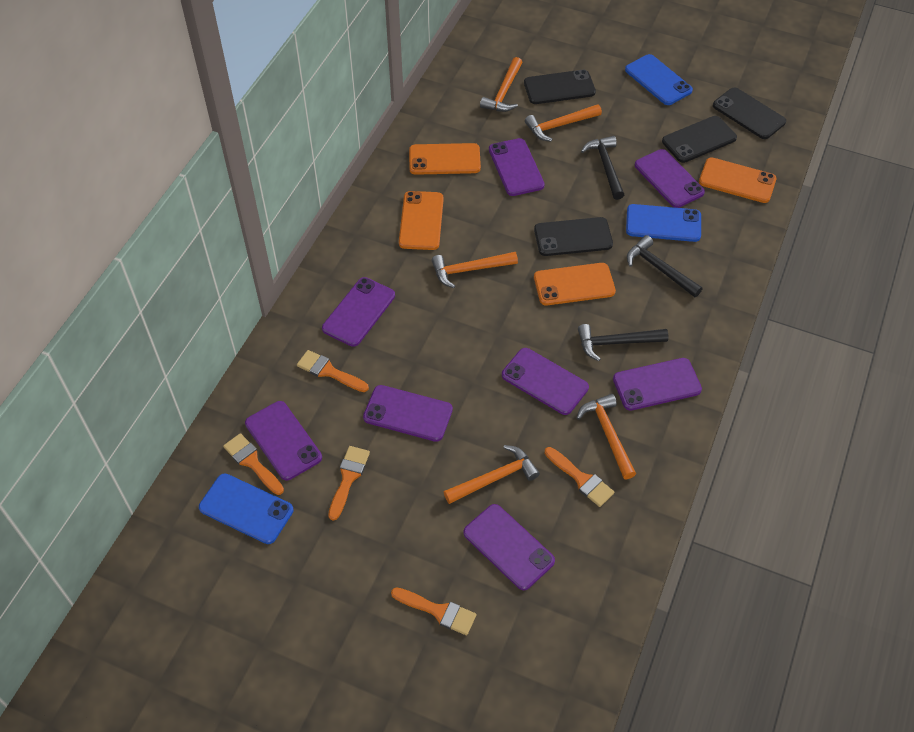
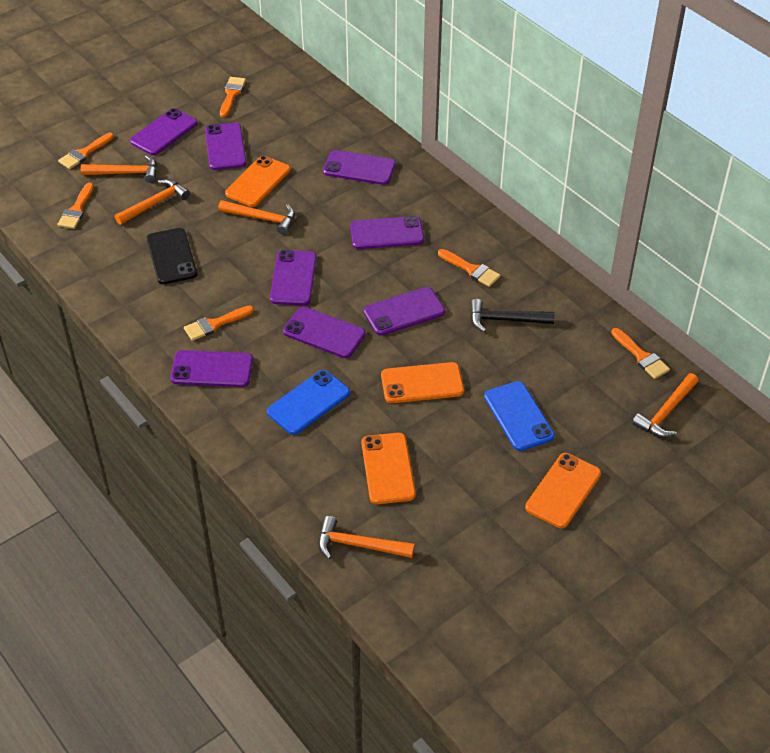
black hammer: [578,324,668,361] [581,136,624,200] [627,235,702,297] = 3 -> [470,299,555,332] = 1
black phone: [524,70,596,104] [534,217,613,256] [662,116,737,163] [713,87,786,139] = 4 -> [147,228,197,284] = 1
blue phone: [199,473,294,544] [625,54,693,105] [626,204,701,242] = 3 -> [267,370,350,435] [484,381,555,451] = 2
orange brush: [223,433,284,495] [297,350,369,392] [328,446,370,521] [391,588,476,635] [545,447,614,507] = 5 -> [57,183,94,229] [58,133,114,169] [184,305,254,341] [220,77,246,117] [438,249,500,287] [611,328,670,379] = 6

